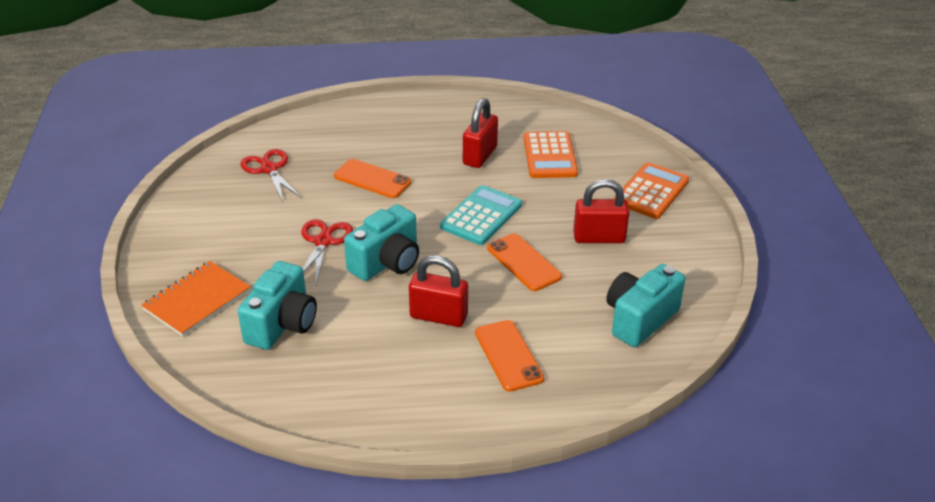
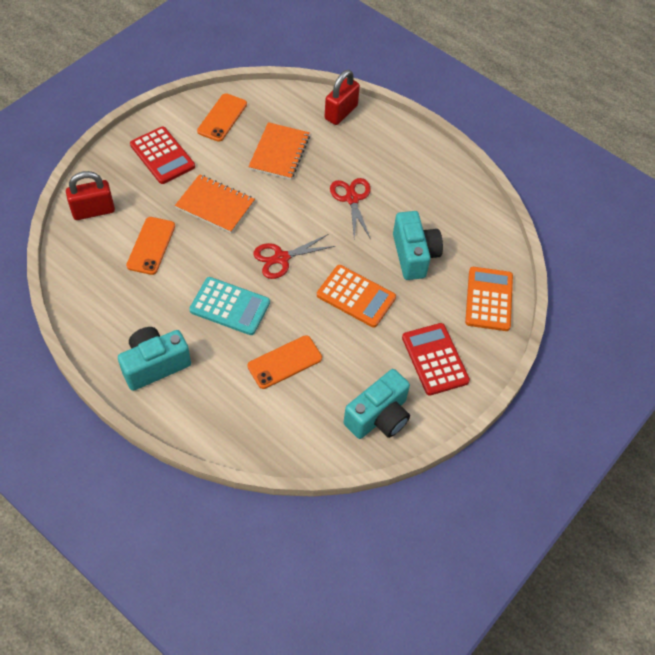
orange notebook: [141,261,251,337] = 1 -> [175,174,255,233] [248,122,310,180] = 2
red calculator: none = 0 -> [130,127,195,184] [402,323,470,396] = 2
red padlock: [409,255,468,327] [463,98,498,168] [573,179,630,243] = 3 -> [66,171,115,220] [325,70,360,125] = 2

